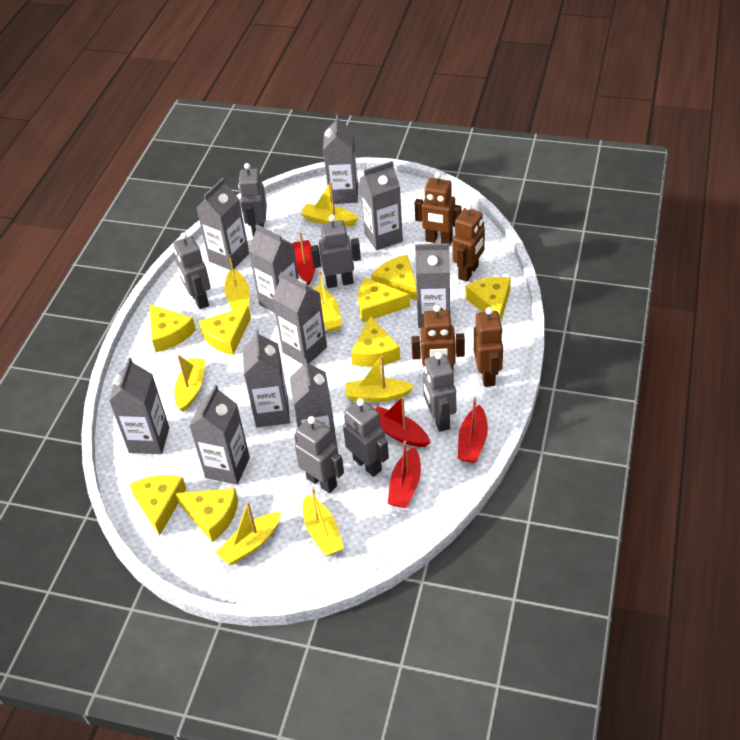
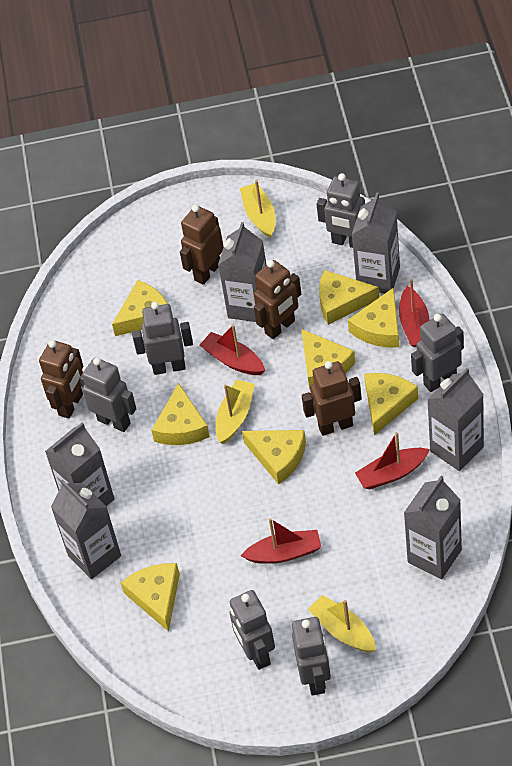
grey carton: [109,358,169,454] [189,385,250,485] [196,178,249,270] [243,329,290,427] [248,224,299,313] [272,271,327,364] [290,358,337,445] [323,115,358,204] [360,161,403,250] [415,243,450,328] = 10 -> [45,423,115,506] [51,479,121,579] [218,222,266,322] [352,193,400,293] [404,476,462,579] [427,368,484,471] = 6
yellow boat: [174,355,206,412] [216,502,281,564] [224,254,249,311] [301,182,359,227] [303,488,344,556] [314,271,342,332] [346,355,414,402] = 7 -> [216,380,255,444] [240,180,275,238] [308,595,376,653] = 3

